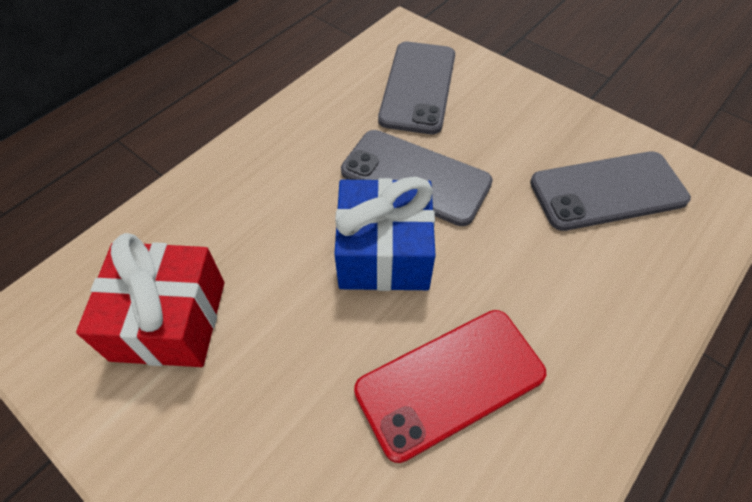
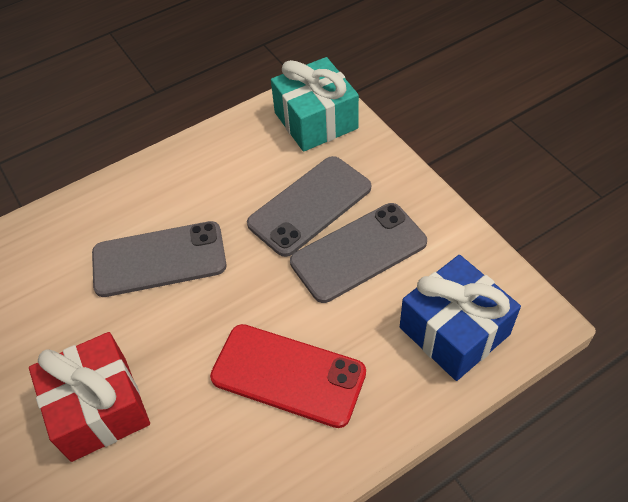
turquoise gift: none = 0 -> [271,57,359,152] = 1

